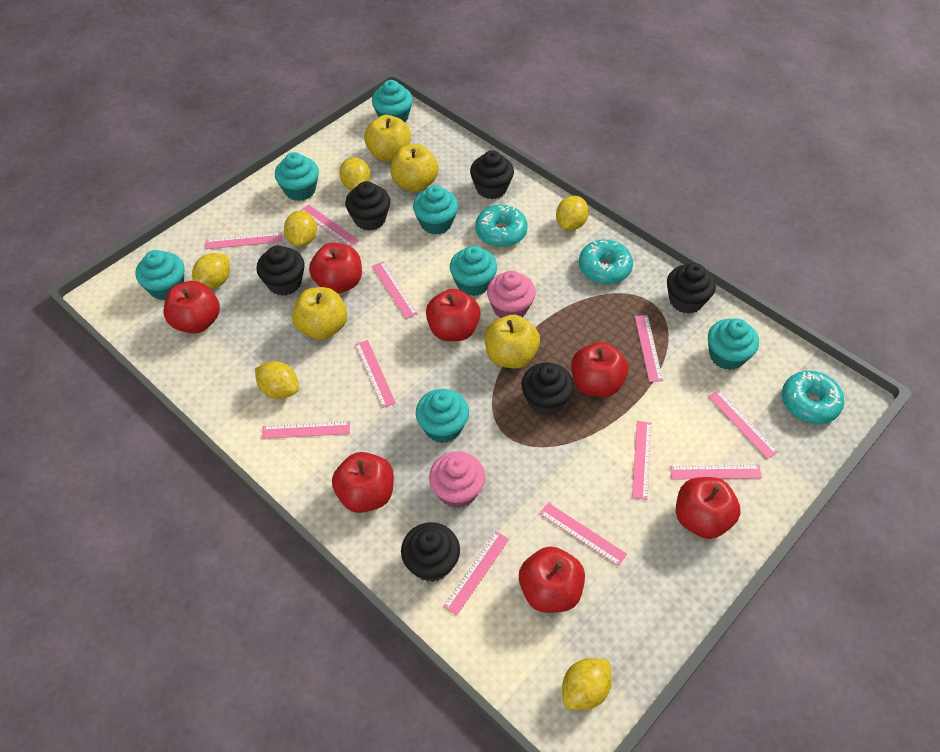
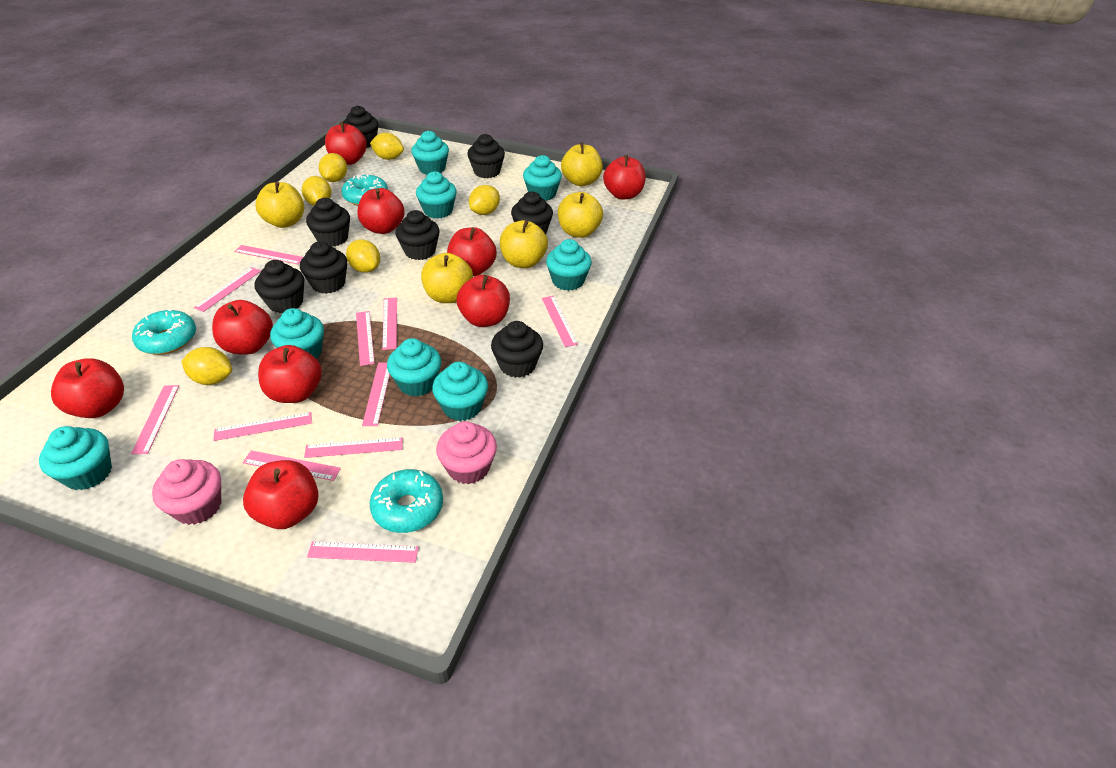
black cupcake: [256,245,305,296] [345,181,391,231] [401,522,460,582] [470,150,514,199] [521,363,574,416] [667,263,716,314] = 6 -> [255,260,305,313] [300,241,347,294] [306,198,350,247] [343,106,379,148] [395,210,439,260] [467,134,505,178] [491,321,543,378] [511,191,553,234] = 8
red apple: [164,281,220,334] [309,243,362,294] [332,452,394,513] [426,289,481,341] [519,547,585,613] [571,342,628,397] [676,477,741,539] = 7 -> [51,358,124,418] [212,300,273,354] [243,460,319,529] [258,345,322,403] [325,122,367,165] [357,188,405,234] [447,227,497,276] [457,275,510,327] [603,155,646,199] = 9
turquoise cupcake: [135,250,185,300] [275,152,319,201] [372,80,413,122] [413,185,458,234] [416,389,469,443] [450,246,497,296] [708,318,759,370] = 7 -> [39,426,112,490] [270,308,324,358] [387,338,441,397] [411,131,449,175] [416,171,457,219] [432,362,488,421] [523,155,562,201] [546,239,592,291] = 8
yellow apple: [292,287,347,340] [364,115,411,162] [391,144,439,192] [485,315,540,368] = 4 -> [255,182,304,228] [421,253,473,303] [500,220,548,268] [558,192,603,238] [561,142,603,186] = 5

